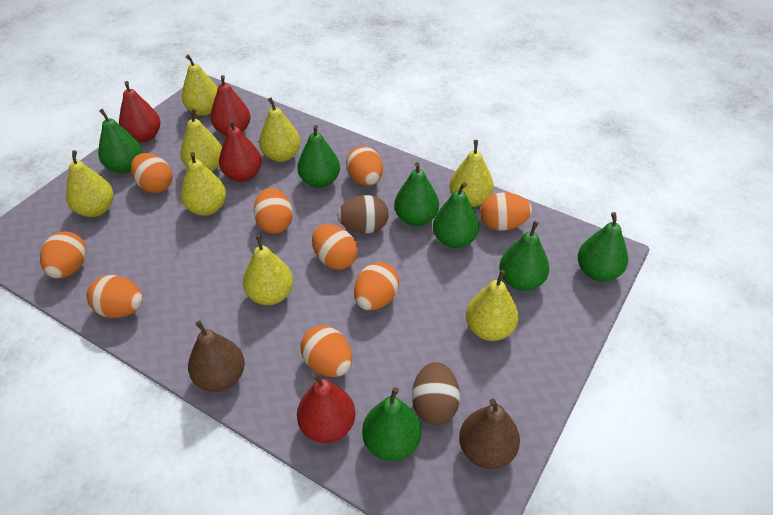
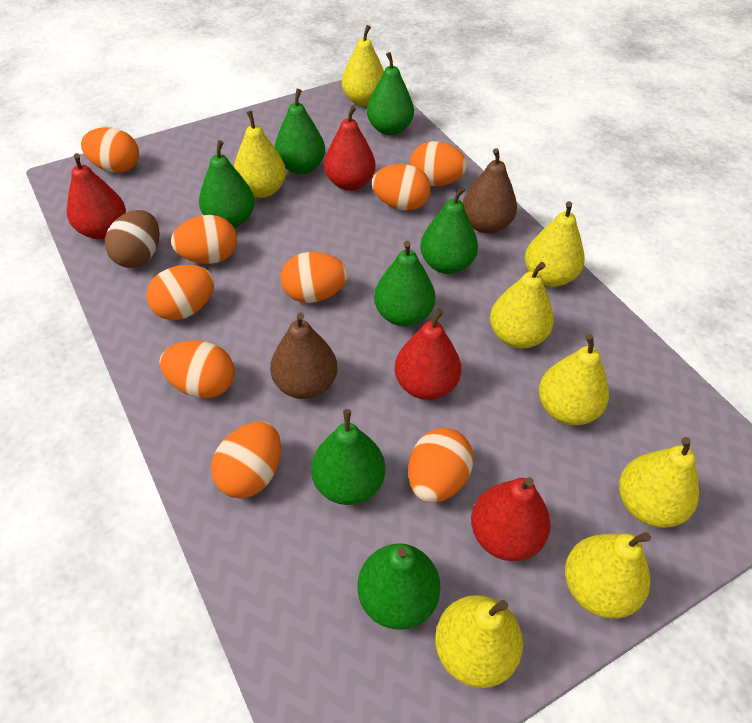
brown egg: [337,195,389,233] [412,362,460,425] = 2 -> [105,210,159,268] = 1

